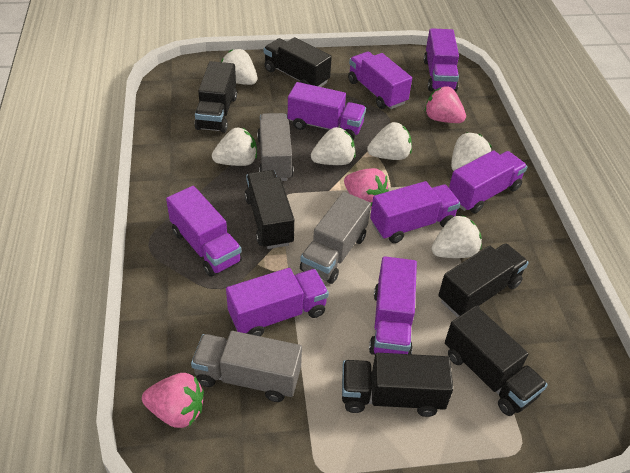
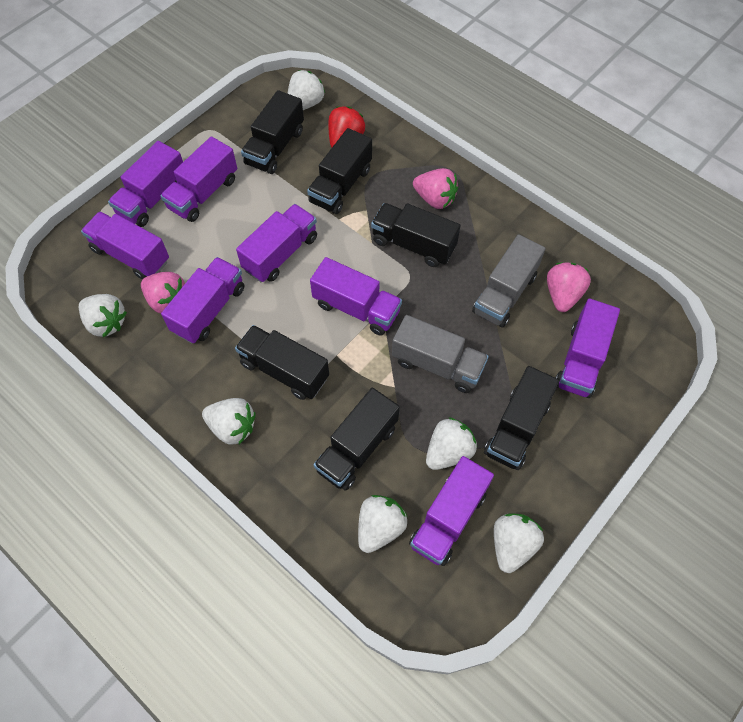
grey truck: [191,331,302,402] [257,113,294,181] [300,192,371,284] = 3 -> [392,315,489,393] [472,234,545,328] = 2
red strawberry: none = 0 -> [328,106,365,148] = 1

